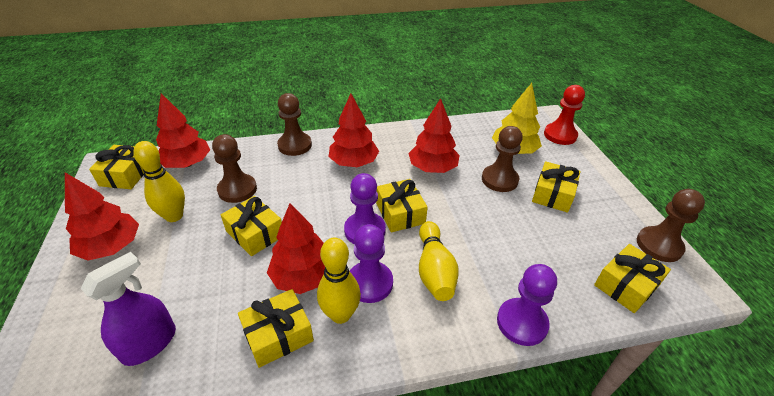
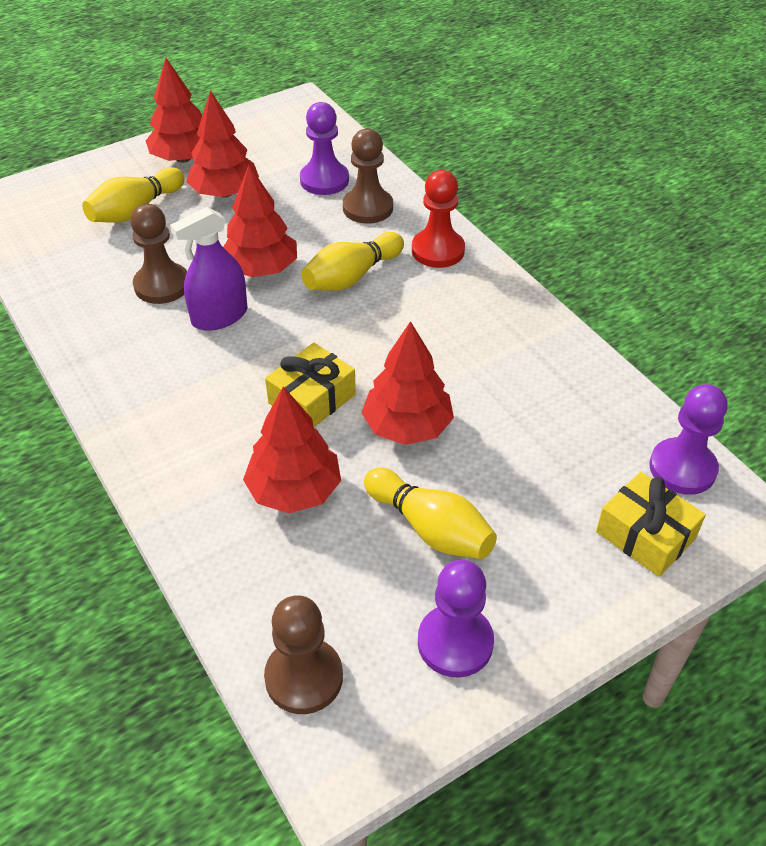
brown pawn: [212,134,257,203] [277,93,312,156] [482,126,523,192] [637,189,705,262] = 4 -> [130,204,187,304] [264,595,343,714] [343,129,393,224] = 3
yellow gift: [89,145,144,189] [221,196,282,256] [238,289,314,368] [376,179,428,232] [532,161,581,213] [594,244,671,313] = 6 -> [265,343,356,427] [596,472,706,577] = 2
yellow tree: [492,83,542,154] = 1 -> none = 0

